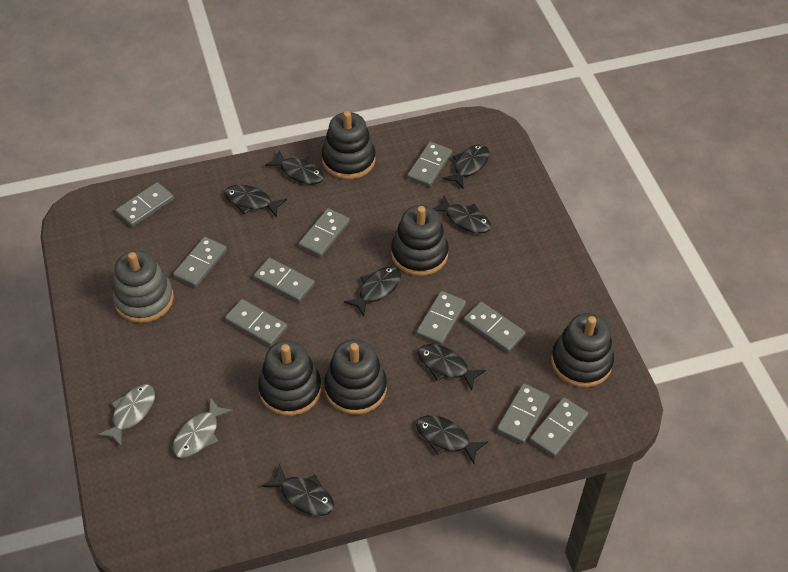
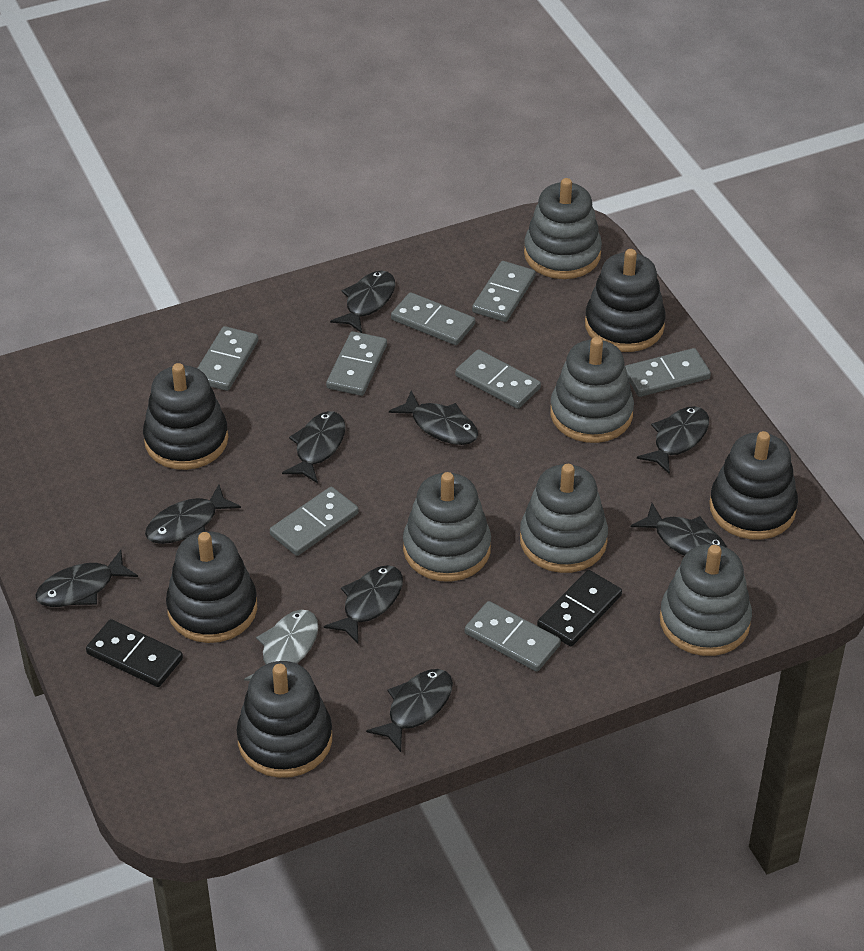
black domino: none = 0 -> [86,619,183,687] [537,570,622,647] = 2
black fish: [224,185,287,218] [262,464,334,516] [265,150,324,184] [344,267,401,316] [416,415,488,464] [418,344,486,390] [433,195,491,234] [443,144,489,189] = 8 -> [35,550,138,607] [145,484,241,544] [282,411,345,483] [324,565,403,644] [330,271,395,333] [366,669,453,752] [389,390,478,445] [631,503,727,556] [637,406,709,475] = 9
grey domino: [116,182,174,227] [173,237,227,288] [225,299,288,347] [253,258,315,302] [299,208,350,257] [407,142,452,187] [416,291,466,345] [463,302,526,353] [497,384,550,444] [530,397,588,457] = 10 -> [197,326,258,391] [270,487,359,556] [326,331,387,396] [391,292,475,345] [455,349,541,409] [465,601,561,672] [472,261,536,322] [625,348,711,397] = 8
grey fish: [97,384,155,446] [173,397,233,458] = 2 -> [244,610,318,681] = 1
grey stacking toy: [112,251,174,323] = 1 -> [403,472,491,582] [520,464,608,573] [524,178,602,279] [550,337,634,443] [660,544,752,656] = 5

